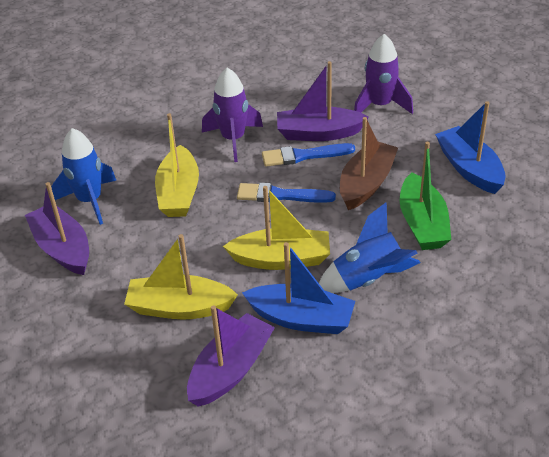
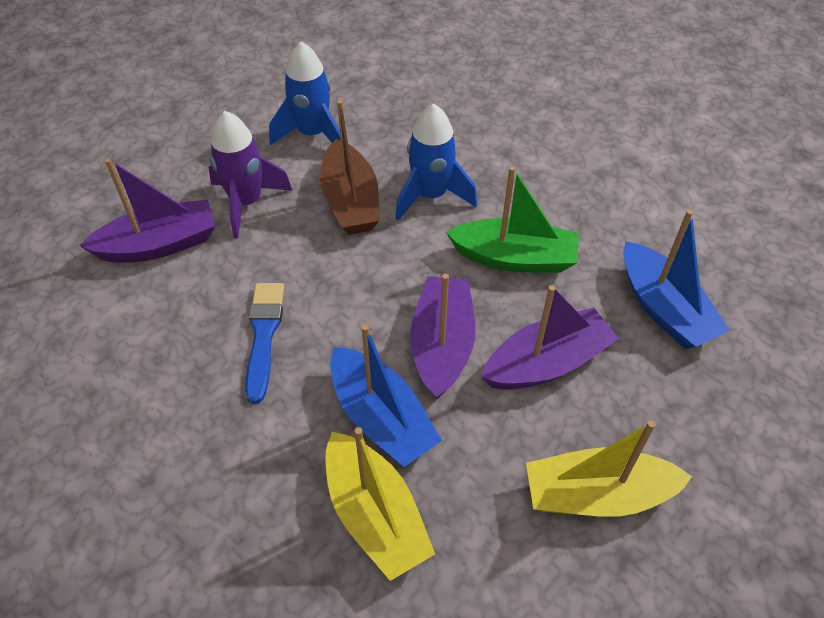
blue brush: [237,183,336,203] [262,143,355,167] = 2 -> [245,283,284,404] = 1
purple rocket: [202,68,263,162] [354,34,413,114] = 2 -> [209,111,293,239] = 1
yellow boat: [124,234,238,319] [155,113,199,217] [223,186,330,270] = 3 -> [325,427,435,581] [526,420,692,517] = 2

